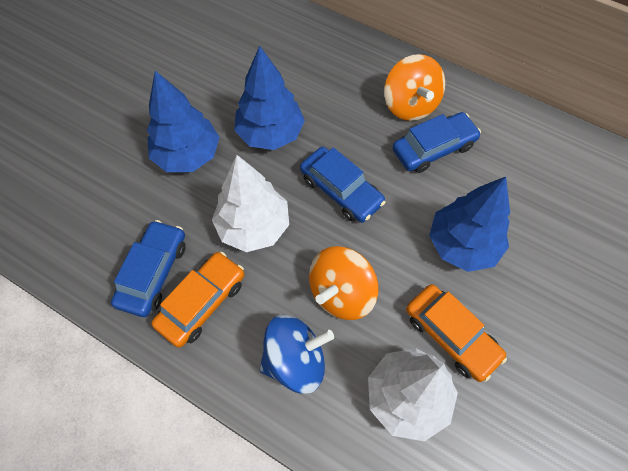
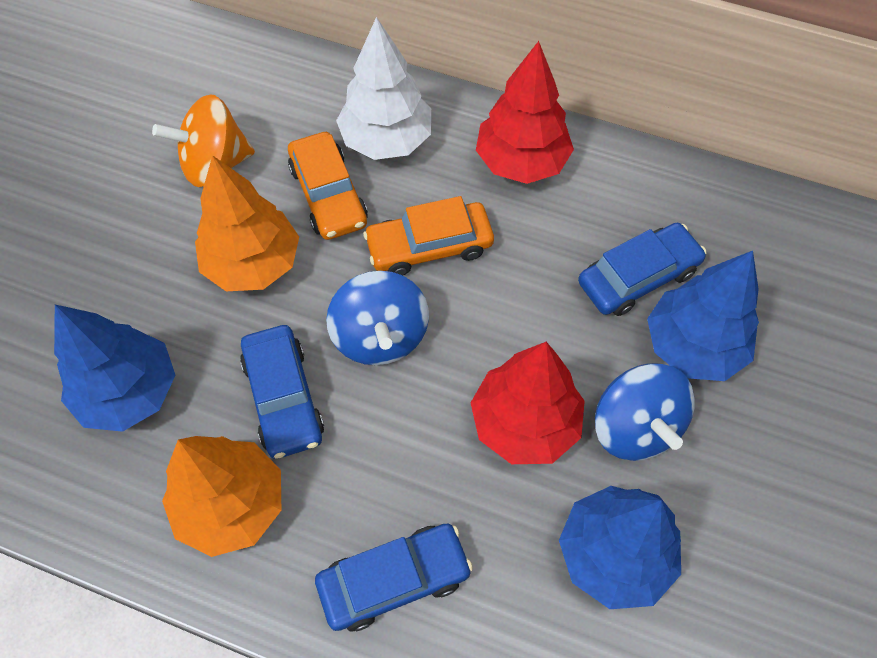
blue spinning top: [260,315,334,394] = 1 -> [326,271,429,365] [595,363,695,461] = 2
orange spinning top: [309,246,378,320] [384,54,445,121] = 2 -> [152,95,255,187] = 1
orange tree: none = 0 -> [162,436,281,557] [195,155,299,291] = 2
red tree: none = 0 -> [471,342,585,464] [476,41,574,184] = 2
white tree: [212,155,289,252] [368,348,458,441] = 2 -> [336,17,431,160] = 1

